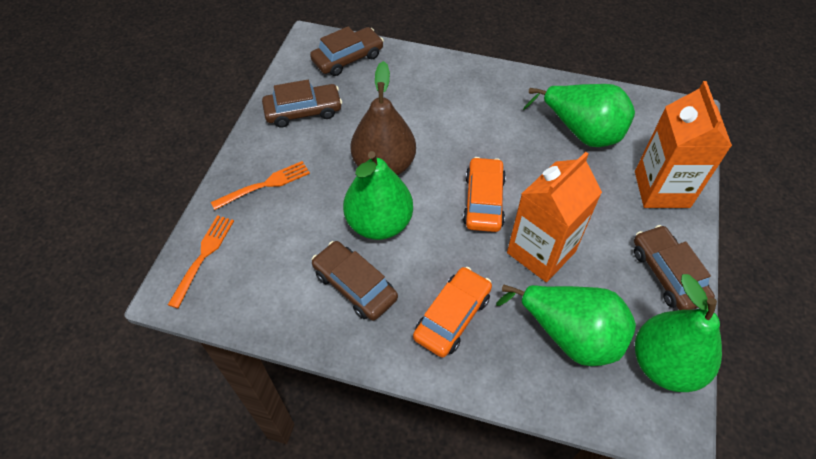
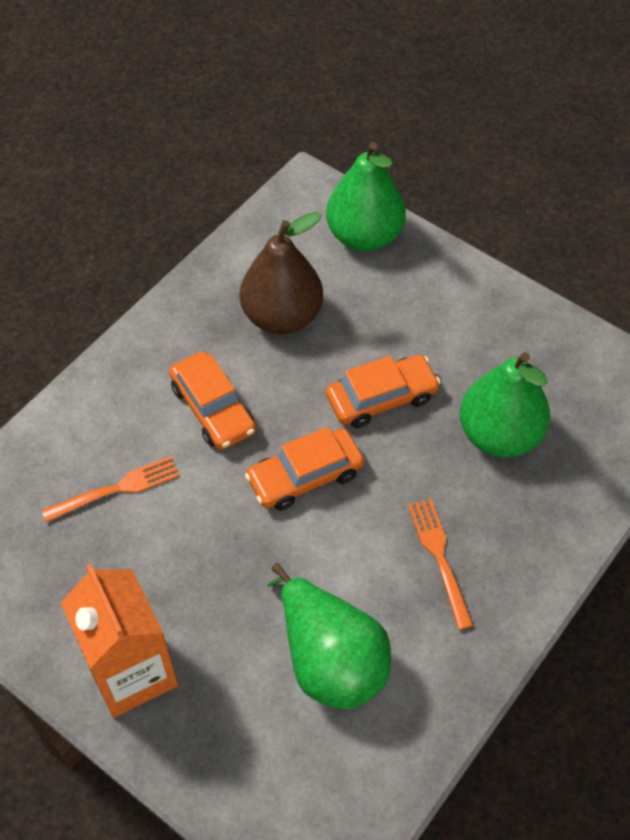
brown car: [262,80,342,128] [310,26,384,76] [312,241,398,321] [634,225,715,310] = 4 -> none = 0
green pear: [343,151,413,240] [496,285,636,366] [523,84,635,147] [635,274,722,392] = 4 -> [268,563,391,709] [326,142,406,251] [460,352,550,457] = 3
orange car: [413,267,492,358] [463,157,506,232] = 2 -> [169,351,256,450] [245,427,364,511] [326,355,441,428] = 3
orange carton: [507,152,602,282] [635,81,732,208] = 2 -> [61,563,178,718] = 1

